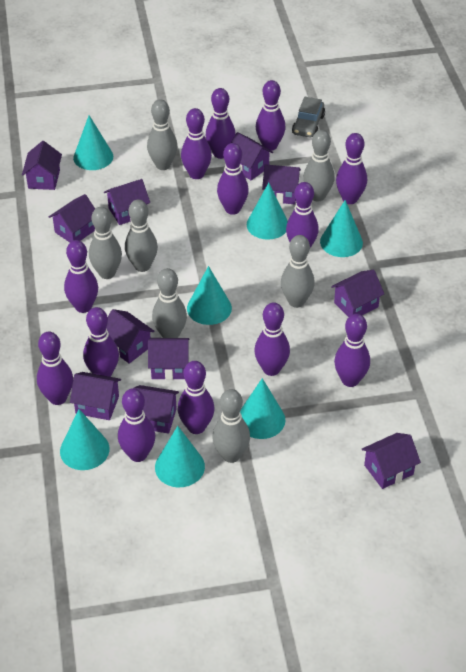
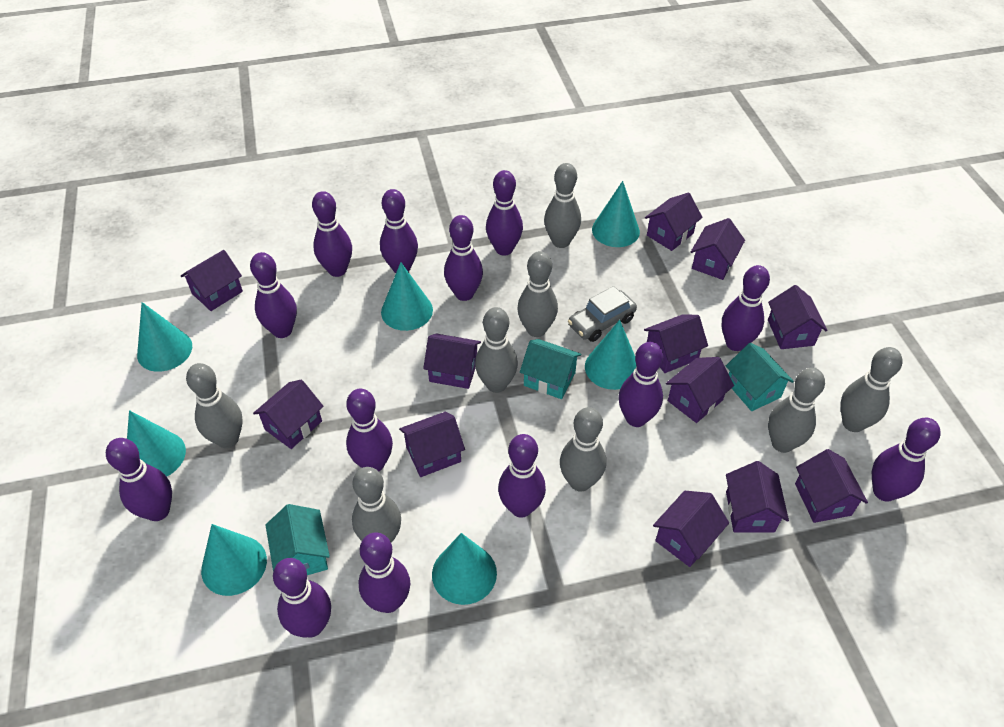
grey bowling pin: [89,207,122,279] [125,200,158,272] [147,99,178,170] [152,268,187,338] [213,389,250,463] [281,235,315,308] [303,130,335,201] = 7 -> [186,363,243,448] [352,467,401,543] [475,307,518,393] [517,251,558,337] [544,163,581,248] [560,407,606,492] [768,368,825,453] [840,347,902,432] = 8
purple house: [22,141,62,190] [49,194,95,242] [70,372,121,420] [104,179,150,225] [106,309,155,364] [134,385,179,434] [148,338,189,380] [231,132,273,180] [262,164,301,204] [331,269,384,317] [362,433,421,489] = 11 -> [181,250,243,311] [253,380,324,449] [399,412,465,477] [423,334,481,389] [644,314,708,373] [645,192,703,251] [653,491,729,567] [666,357,734,423] [691,218,745,280] [726,461,789,533] [768,285,828,349] [795,449,868,523] = 12
turquoise house: none = 0 -> [266,504,330,575] [520,339,582,399] [726,343,794,411] = 3

